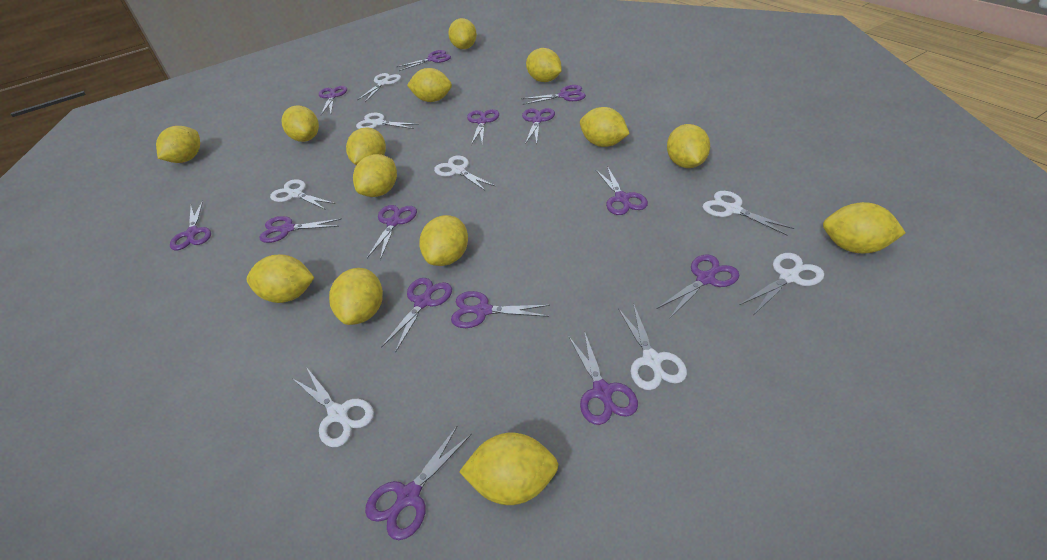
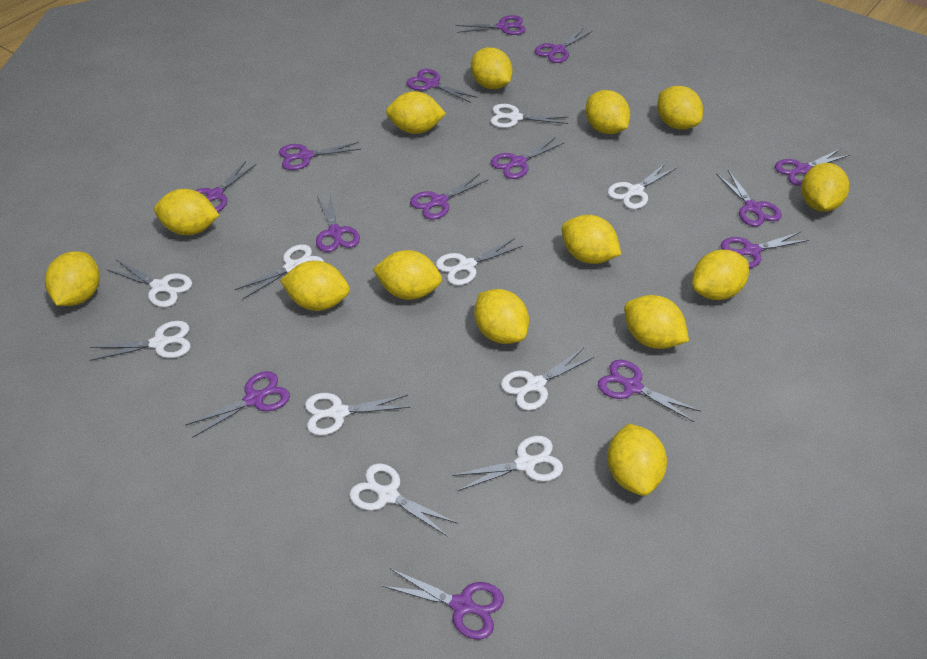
white scissors: [270,179,335,210] [292,368,374,447] [356,113,417,129] [357,73,401,102] [434,155,496,191] [618,305,687,390] [703,191,794,235] [740,253,824,314] = 8 -> [90,321,191,361] [106,260,192,307] [234,244,324,299] [305,393,411,436] [349,463,457,537] [436,238,523,286] [452,436,563,491] [490,104,568,128] [501,348,594,411] [608,163,676,209] = 10

